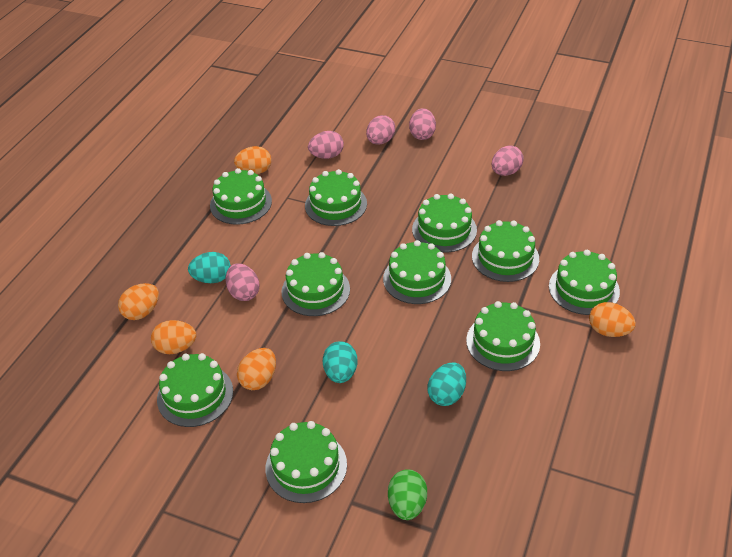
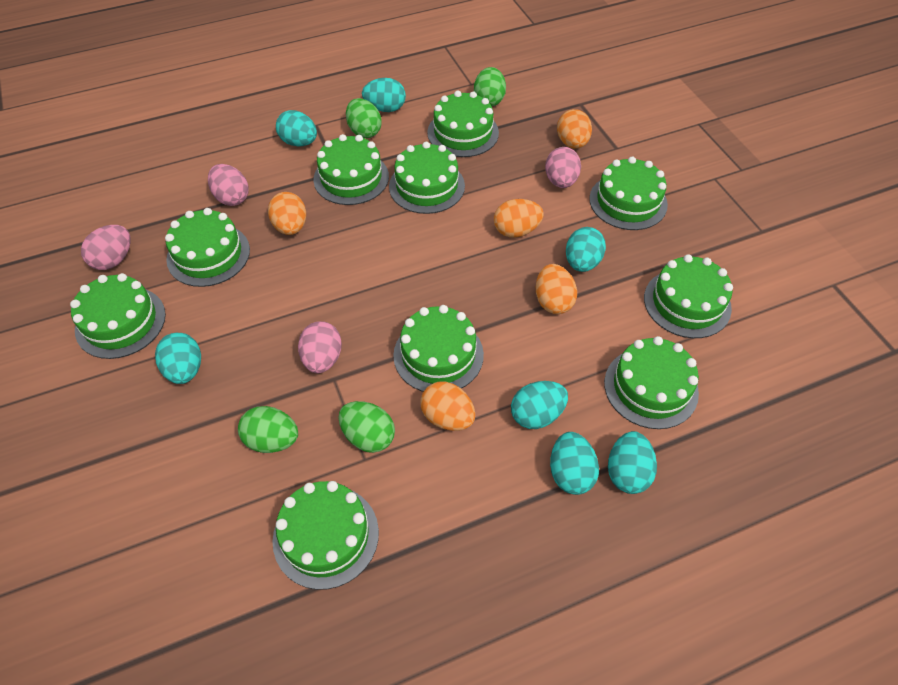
green egg: [388,469,427,520] = 1 -> [238,406,298,453] [338,401,395,453] [346,98,382,138] [474,67,506,107] = 4
pink egg: [226,263,260,301] [308,131,344,159] [366,115,395,145] [409,108,436,140] [492,146,524,176] = 5 -> [81,225,131,270] [208,164,249,206] [298,321,342,373] [545,147,581,188] = 4
turquoise egg: [188,252,231,283] [323,341,357,383] [428,362,466,406] = 3 -> [155,333,201,384] [276,110,317,147] [362,78,406,112] [511,381,568,429] [550,432,599,495] [566,227,606,272] [608,431,657,494] = 7

